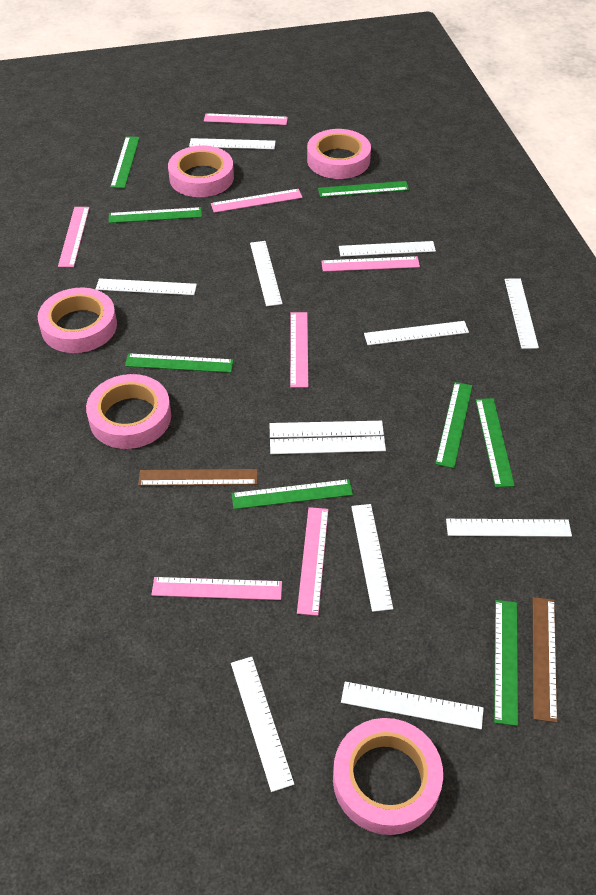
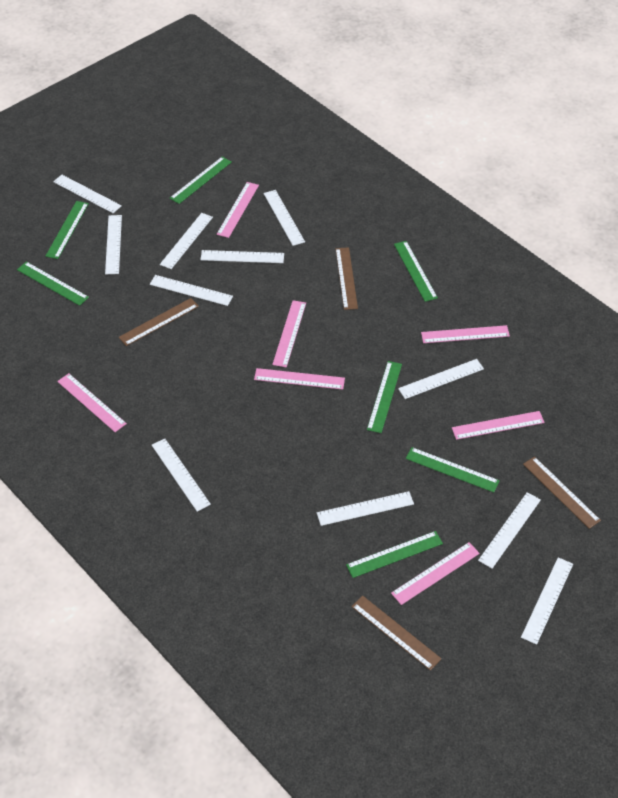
brown ruler: [138,469,258,486] [533,597,557,723] = 2 -> [119,298,199,346] [336,247,358,310] [351,595,442,670] [523,456,601,529] = 4
green ruler: [109,207,202,223] [110,136,140,188] [125,353,234,373] [232,479,353,509] [318,181,409,197] [435,382,472,468] [476,398,515,487] [494,600,518,726] = 8 -> [17,262,89,306] [45,201,89,259] [170,157,232,204] [346,531,443,578] [367,361,402,433] [394,241,438,302] [406,447,500,492] = 7
pink tape: [38,287,117,353] [86,374,171,449] [168,146,234,197] [307,129,371,179] [333,718,443,835] = 5 -> none = 0
white ruler: [96,278,197,295] [189,138,276,149] [231,657,294,792] [250,241,283,306] [270,421,384,438] [270,436,386,454] [339,241,436,257] [341,682,484,729] [351,504,393,612] [364,321,469,345] [446,519,572,537] [504,278,539,349] = 12 -> [53,175,122,213] [105,215,122,275] [150,275,233,306] [152,439,211,512] [160,213,213,269] [200,250,284,263] [263,190,305,246] [317,491,414,526] [398,359,484,399] [478,492,541,569] [521,557,573,645] = 11

